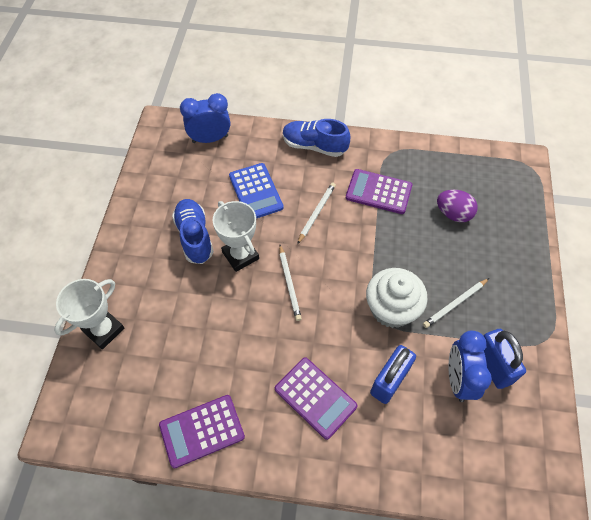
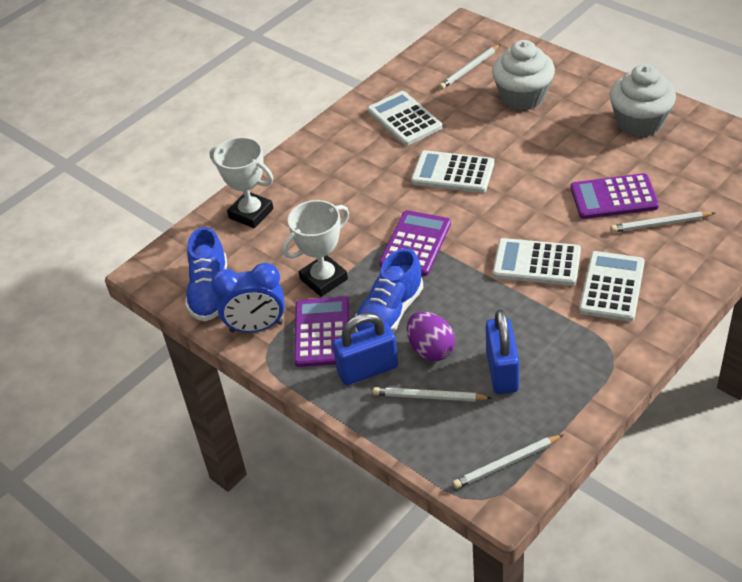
blue calculator: [229,163,284,218] = 1 -> none = 0
blue clock: [180,93,230,143] [449,330,492,402] = 2 -> [211,263,285,332] = 1
white calculator: none = 0 -> [368,91,442,146] [411,150,494,193] [493,238,581,286] [579,251,645,321] = 4
white cupcake: [366,268,428,328] = 1 -> [492,40,555,110] [610,64,676,137] = 2
white pencil: [279,245,302,321] [297,183,336,244] [423,278,489,328] = 3 -> [373,387,492,402] [439,44,501,89] [452,435,563,489] [610,212,715,232] = 4

